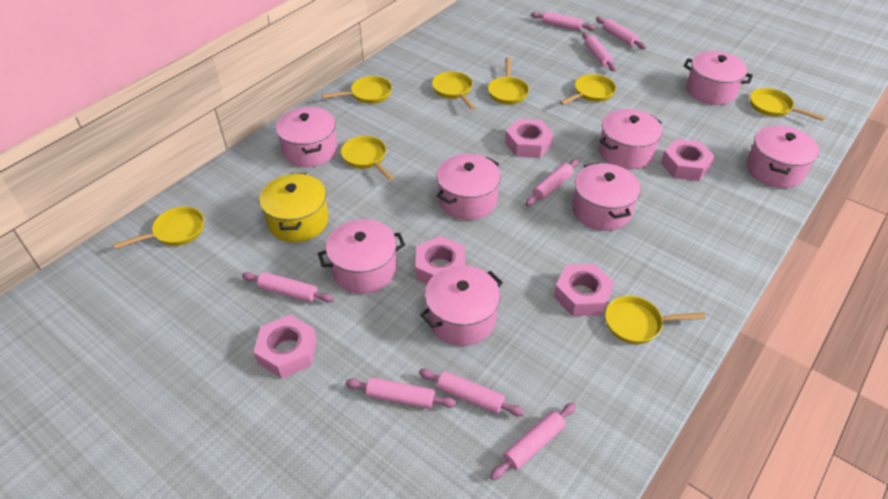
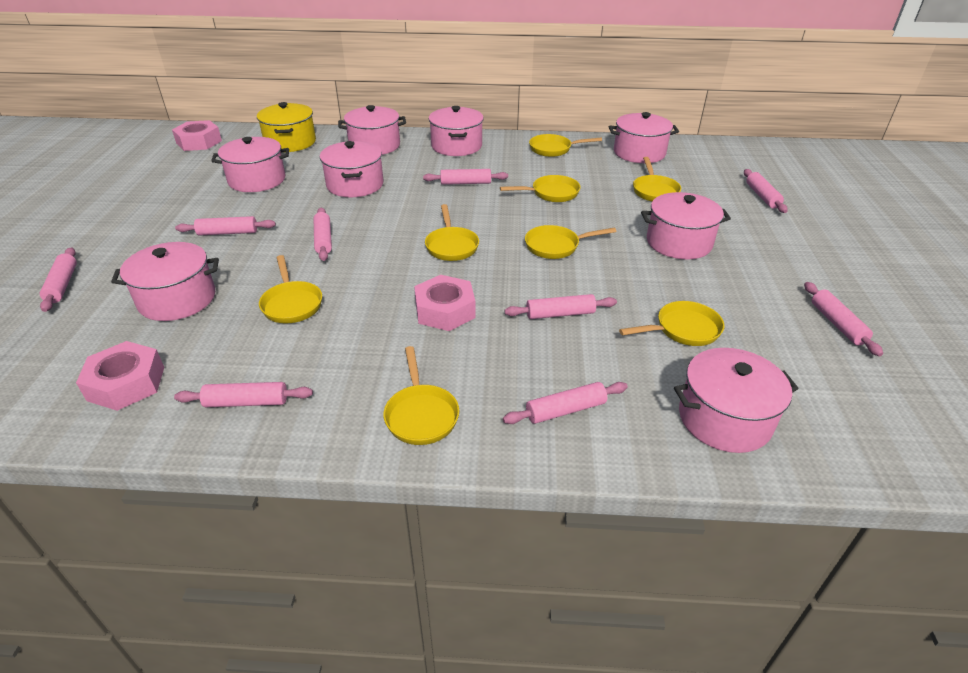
pink nut: [254,315,317,378] [415,236,465,284] [505,119,554,158] [554,264,614,316] [661,139,715,181] = 5 -> [76,341,164,411] [172,120,222,151] [414,275,475,331] = 3
pink rolling pin: [242,272,334,303] [345,377,457,409] [419,369,525,417] [490,403,576,480] [526,159,579,206] [531,11,596,31] [582,32,616,71] [596,17,646,49] = 8 -> [40,248,77,312] [174,382,313,407] [175,216,276,236] [313,208,332,261] [423,169,508,185] [503,382,628,424] [505,294,617,319] [744,169,788,213] [804,282,883,356] = 9

